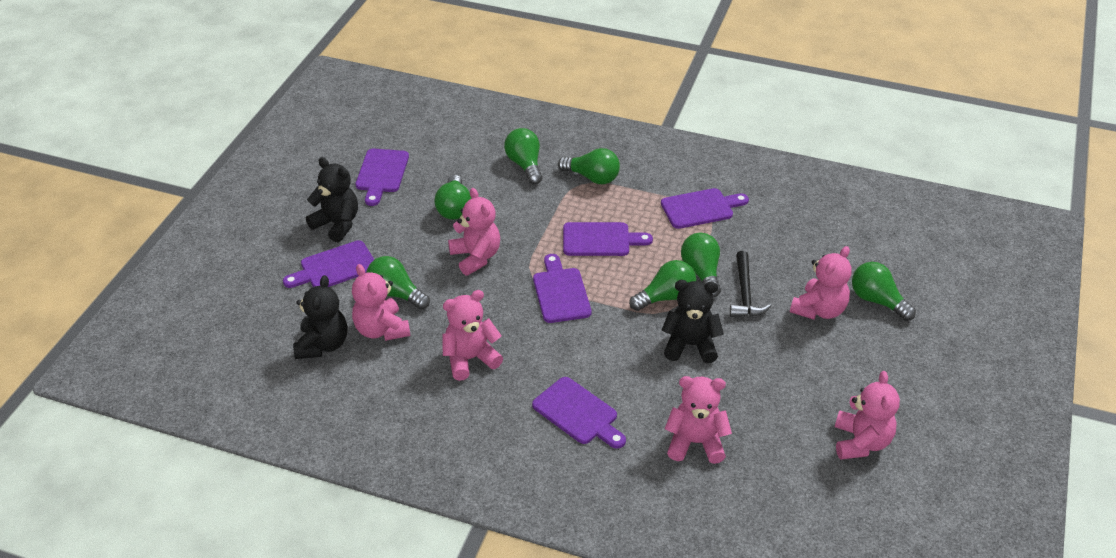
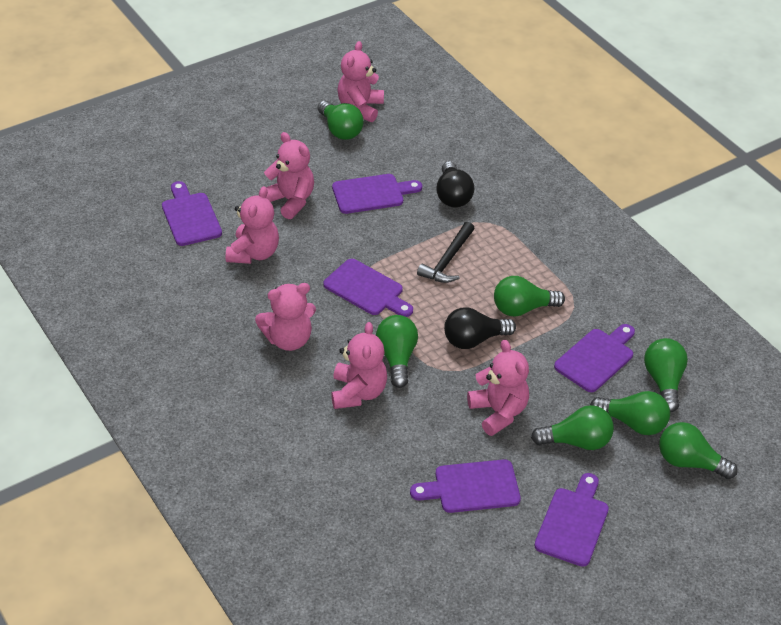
black light bulb: none = 0 -> [436,161,474,207] [444,307,516,349] = 2
black teddy bear: [293,275,347,359] [306,157,358,242] [661,280,724,363] = 3 -> none = 0

